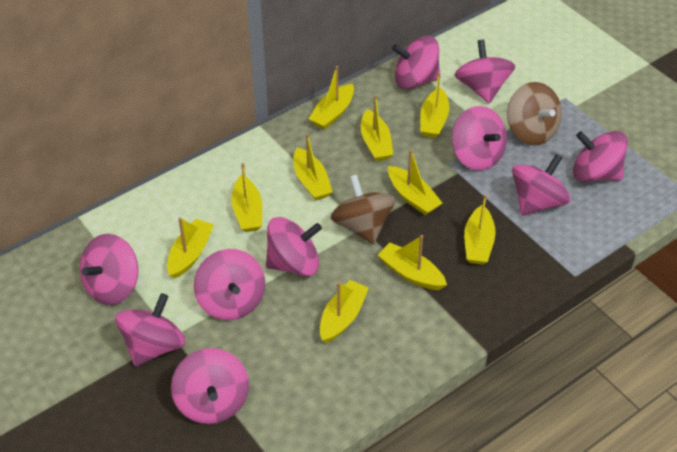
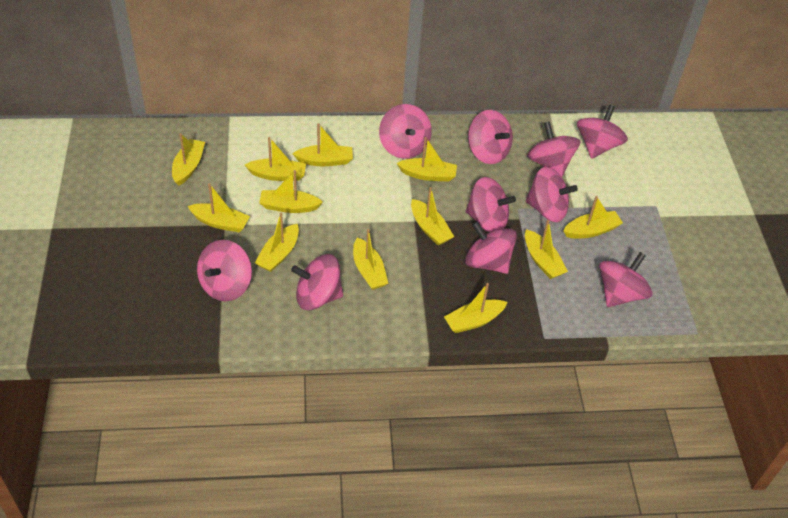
brown spinning top: [330,175,396,244] [507,82,562,145] = 2 -> none = 0
yellow boat: [167,217,214,279] [231,163,262,232] [294,133,333,201] [308,66,354,130] [320,280,369,343] [361,95,393,161] [378,235,447,290] [388,149,442,215] [420,72,449,138] [464,194,496,265] = 10 -> [172,133,205,186] [188,183,250,232] [245,137,306,181] [255,213,299,272] [259,170,323,213] [292,123,353,166] [353,229,388,290] [397,137,457,182] [411,187,454,245] [444,283,507,333] [525,220,568,279] [563,196,623,238] = 12

